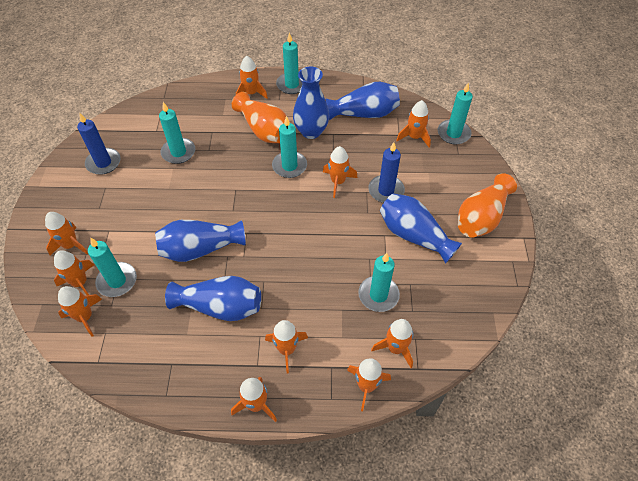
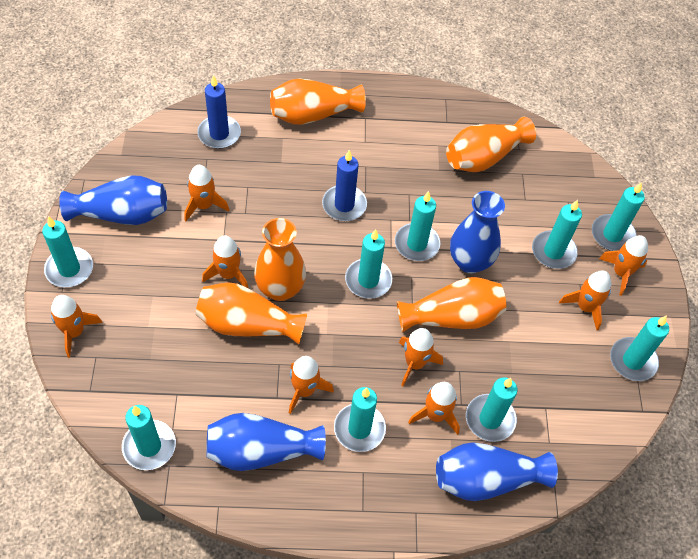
blue vase: [155,220,245,262] [165,276,261,321] [293,66,329,139] [325,82,400,120] [380,193,462,264] = 5 -> [59,175,167,225] [206,413,326,471] [436,442,558,501] [450,191,505,273] = 4
orange rocket: [45,212,88,255] [54,250,94,295] [58,286,102,337] [231,377,277,422] [236,56,268,99] [265,320,308,374] [323,146,357,198] [347,358,391,411] [371,319,414,368] [396,100,431,147] = 10 -> [51,295,102,358] [184,165,229,221] [202,236,248,288] [289,356,334,414] [399,328,443,386] [408,382,460,435] [559,271,611,330] [599,235,648,296] = 8
orange vase: [232,92,286,143] [458,173,517,238] = 2 -> [195,282,308,345] [254,218,306,301] [270,78,366,125] [397,277,507,332] [446,117,536,172] = 5
turquoise candle: [88,237,137,297] [159,102,195,164] [272,116,307,178] [276,32,302,94] [358,253,400,312] [438,83,473,145] = 6 -> [42,216,93,287] [122,405,176,470] [334,387,386,452] [345,229,392,299] [395,191,441,261] [466,377,517,442] [532,200,582,269] [592,182,645,251] [610,315,669,381] = 9

